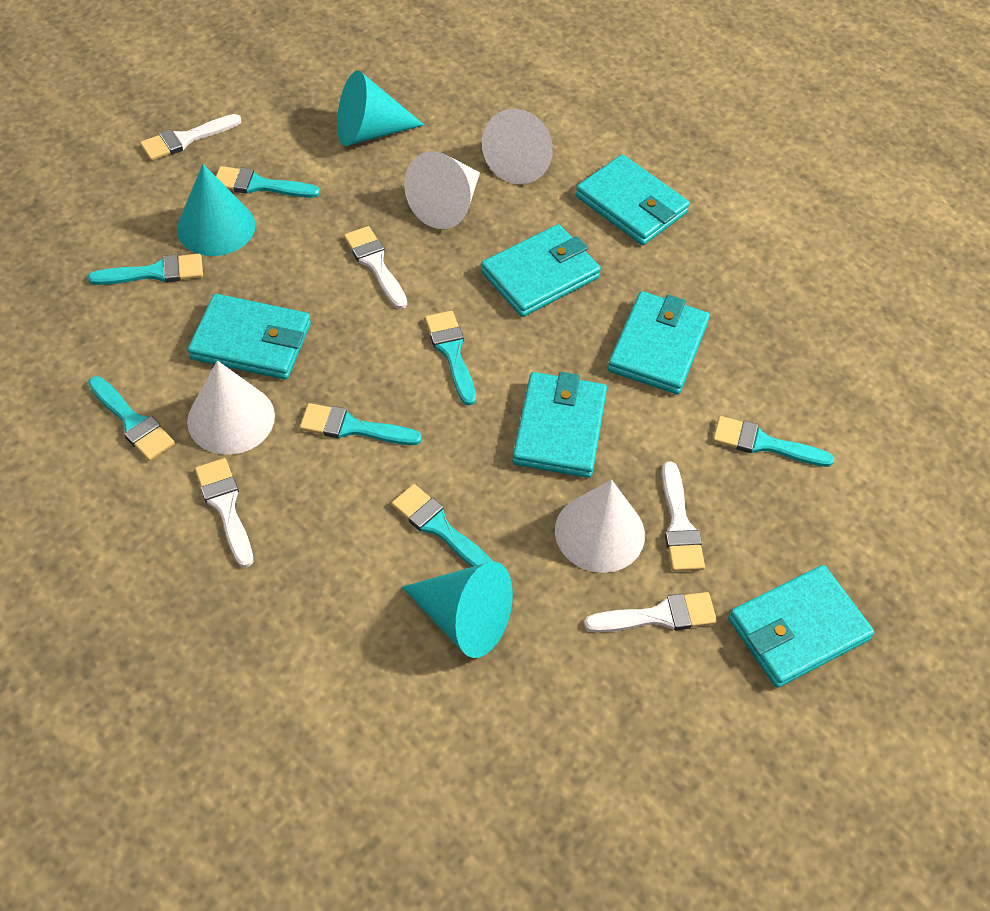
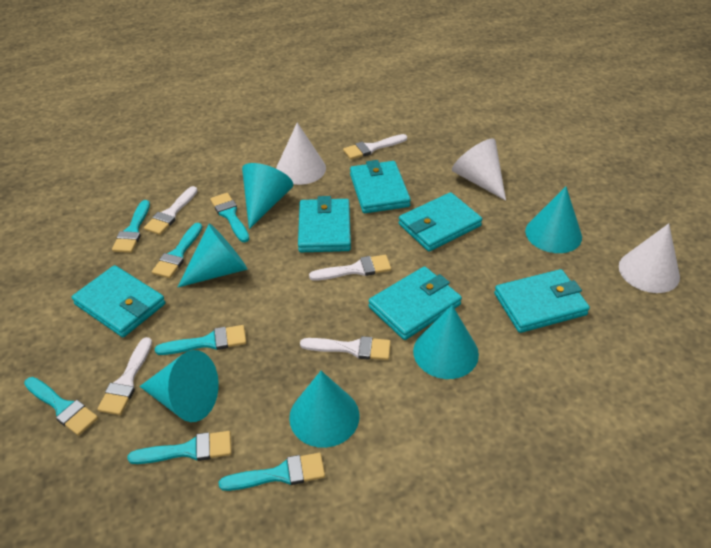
turquoise cone: [177,164,255,256] [337,70,424,146] [402,562,513,658] = 3 -> [139,350,219,422] [178,224,247,287] [242,163,293,229] [289,371,360,448] [413,305,479,379] [525,186,582,253] = 6
white cone: [187,361,275,455] [404,151,480,229] [482,109,553,184] [555,480,645,573] = 4 -> [276,123,326,185] [452,138,506,201] [619,223,680,293] = 3

